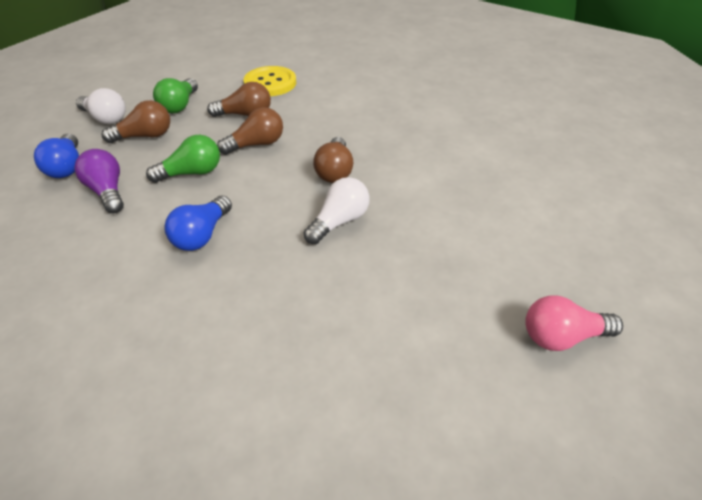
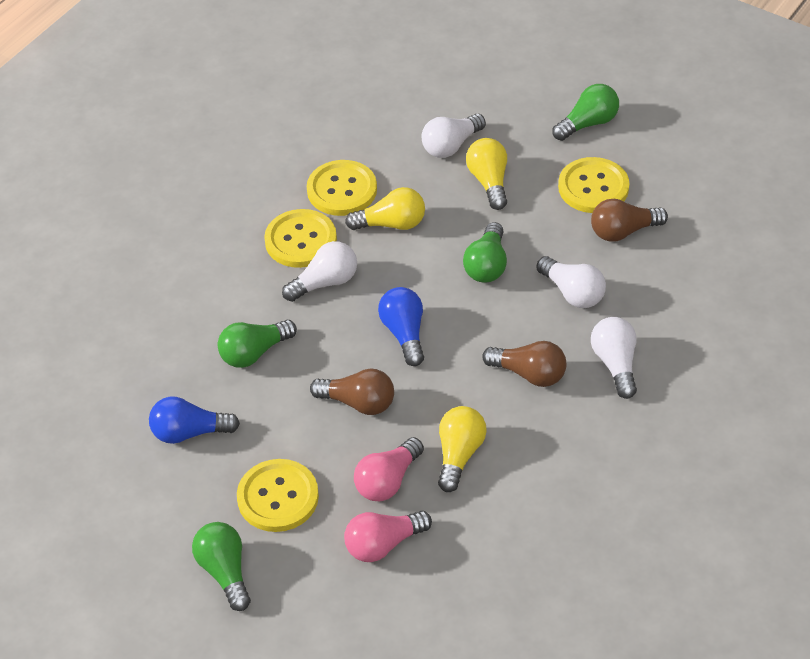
brown light bulb: [102,100,170,143] [207,82,271,117] [217,107,283,155] [313,137,353,183] = 4 -> [310,368,394,415] [482,341,566,387] [591,199,668,242] = 3
green light bulb: [146,135,220,183] [153,78,198,113] = 2 -> [192,522,251,611] [218,319,297,368] [463,222,507,283] [552,84,619,141] = 4
pink light bulb: [525,295,623,351] = 1 -> [344,511,432,562] [354,437,424,501] = 2
purple light bulb: [75,149,124,213] = 1 -> none = 0
white light bulb: [76,88,126,124] [303,177,370,244] = 2 -> [282,241,357,302] [421,114,486,158] [536,256,606,308] [591,317,637,399] = 4
yellow button: [244,66,296,96] = 1 -> [237,459,319,532] [264,209,337,268] [307,160,377,216] [558,157,630,213] = 4
yellow light bulb: none = 0 -> [345,187,425,230] [438,406,487,492] [466,138,507,210] = 3

